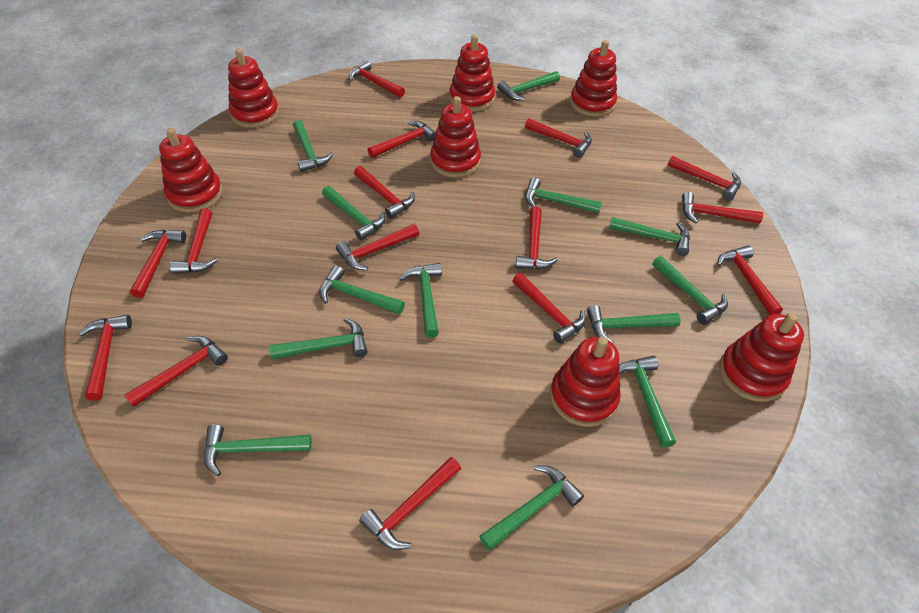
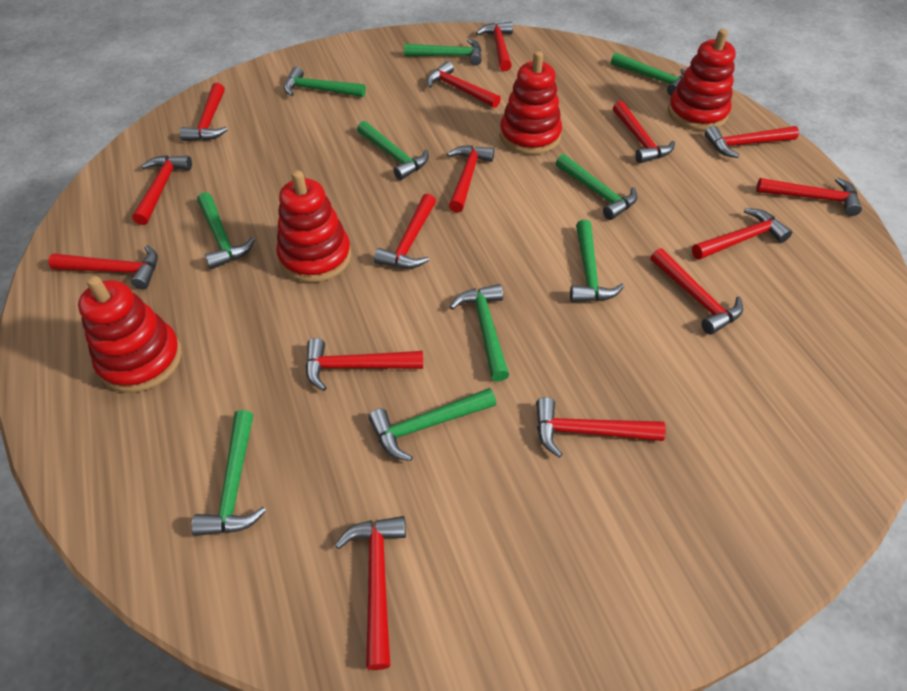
green hammer: [204,424,312,476] [269,318,367,359] [293,120,333,172] [319,266,405,314] [322,186,385,241] [400,263,442,338] [479,465,584,550] [497,71,560,101] [525,177,602,213] [587,305,681,343] [609,217,690,256] [619,356,676,448] [652,256,728,325] = 13 -> [191,410,266,536] [197,192,255,269] [284,67,366,97] [357,121,429,180] [368,388,496,461] [404,39,482,66] [450,284,509,382] [556,154,638,220] [570,220,624,302] [611,52,685,96] = 10
red stacking toy: [159,128,223,213] [228,49,279,128] [430,96,481,178] [450,35,495,111] [550,337,621,427] [570,40,617,117] [719,313,804,402] = 7 -> [78,276,182,393] [276,170,351,283] [500,51,562,155] [668,29,736,130] = 4

